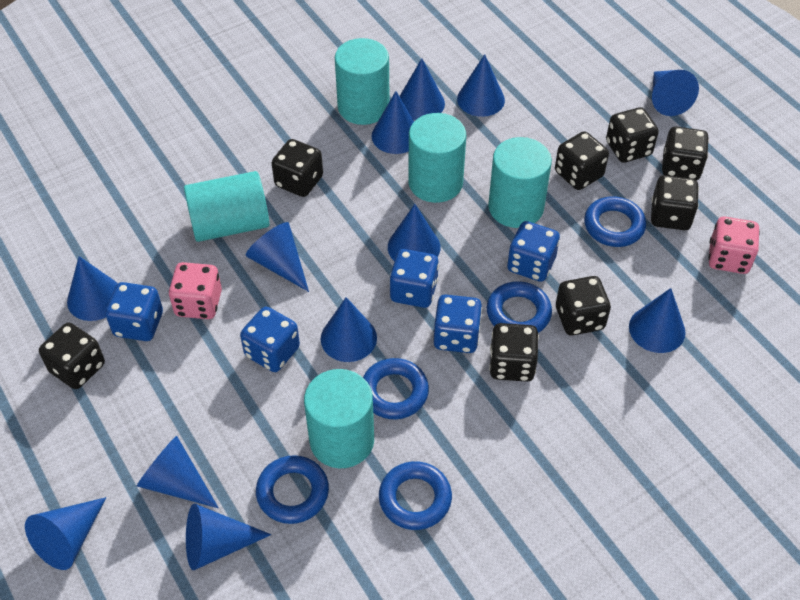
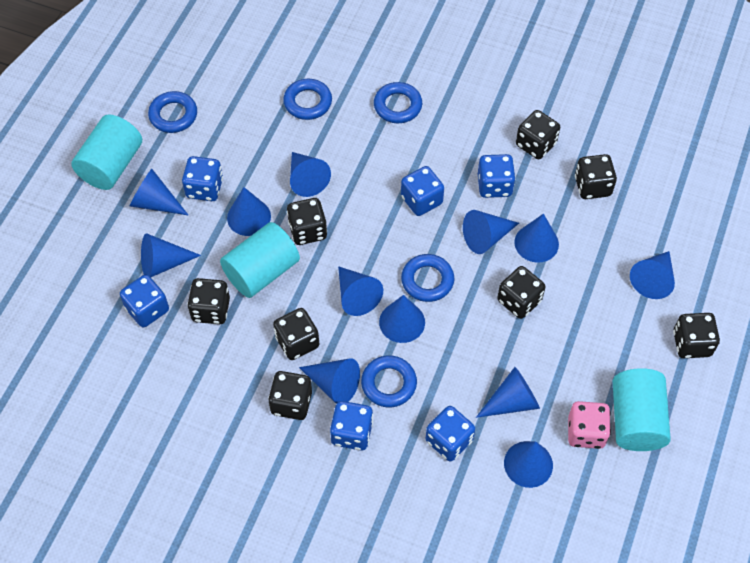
blue dice: [105,282,163,341] [240,307,300,372] [389,249,439,308] [434,295,482,353] [507,221,560,282] = 5 -> [120,275,169,327] [182,156,223,201] [330,401,373,450] [401,166,444,216] [425,406,475,462] [478,154,516,198] = 6
pink dice: [169,262,222,319] [708,217,760,274] = 2 -> [568,401,611,449] = 1
turquoise cylinder: [184,171,270,242] [304,369,374,468] [335,38,390,125] [408,113,466,203] [488,137,552,228] = 5 -> [71,115,142,190] [220,222,300,298] [613,368,671,451] = 3

